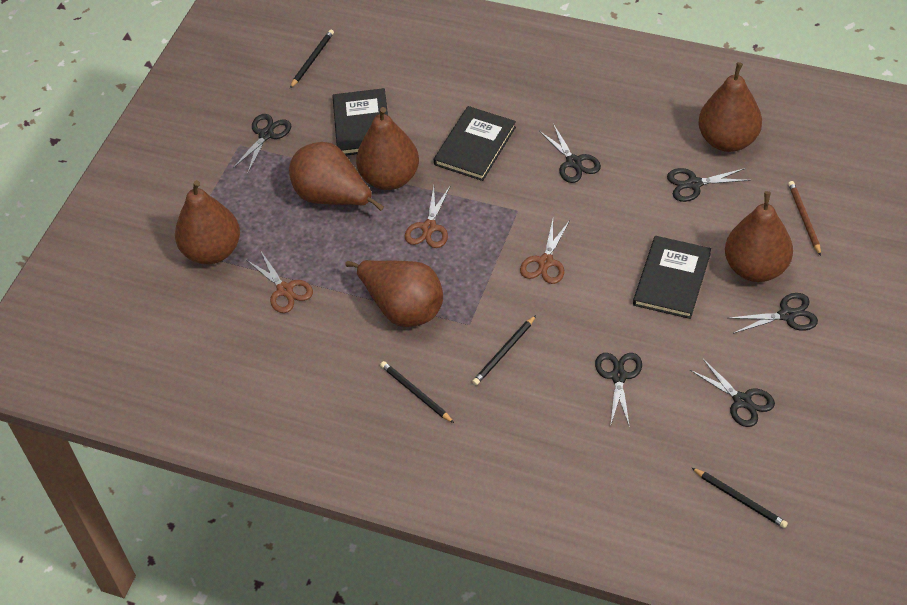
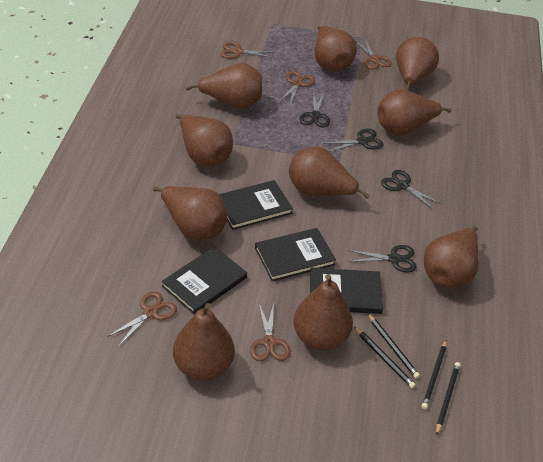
black book: [333,88,388,155] [434,106,516,181] [633,236,711,319] = 3 -> [162,246,247,315] [219,180,293,230] [255,228,336,281] [310,267,383,314] = 4
black scissors: [233,114,291,172] [539,124,601,183] [595,353,642,427] [667,168,751,202] [690,358,775,427] [730,293,818,334] = 6 -> [299,92,330,127] [326,129,383,152] [348,245,417,272] [381,170,442,210] = 4
brown pear: [175,180,240,264] [289,142,384,211] [345,260,443,327] [356,107,419,190] [698,62,762,152] [725,191,793,282] = 6 -> [153,186,227,240] [173,303,235,380] [176,114,233,166] [186,63,262,109] [289,146,370,199] [293,274,353,350] [315,26,357,72] [377,89,451,136] [396,37,439,91] [424,226,479,288] = 10
brown pencil: [788,181,821,256] = 1 -> none = 0
brown scissors: [247,250,313,313] [404,186,450,248] [520,220,570,284] = 3 -> [107,291,177,346] [221,42,274,59] [250,303,290,361] [279,71,315,105] [355,38,392,70] = 5

